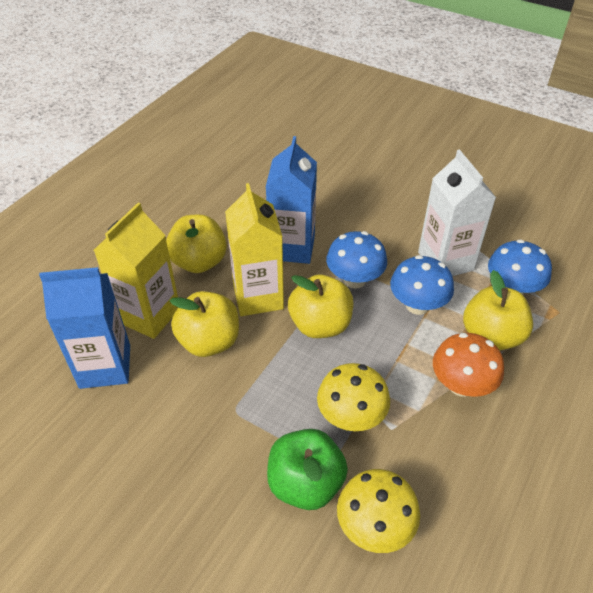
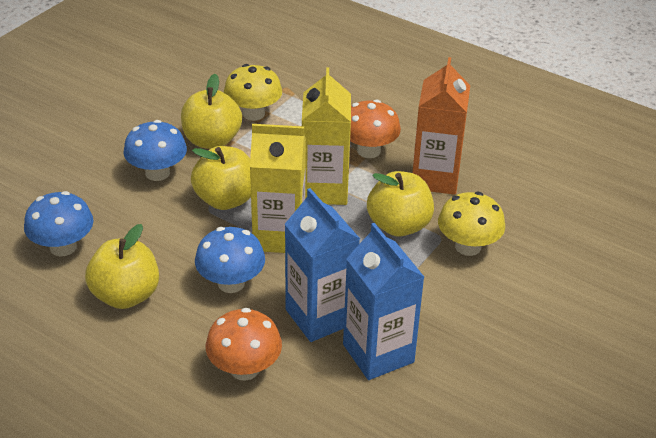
green apple: [267,429,348,510] = 1 -> none = 0
orange carton: none = 0 -> [412,57,470,195] = 1
orange mushroom: [433,333,504,397] = 1 -> [206,308,282,381] [350,99,401,158] = 2
white carton: [418,150,496,276] = 1 -> none = 0

